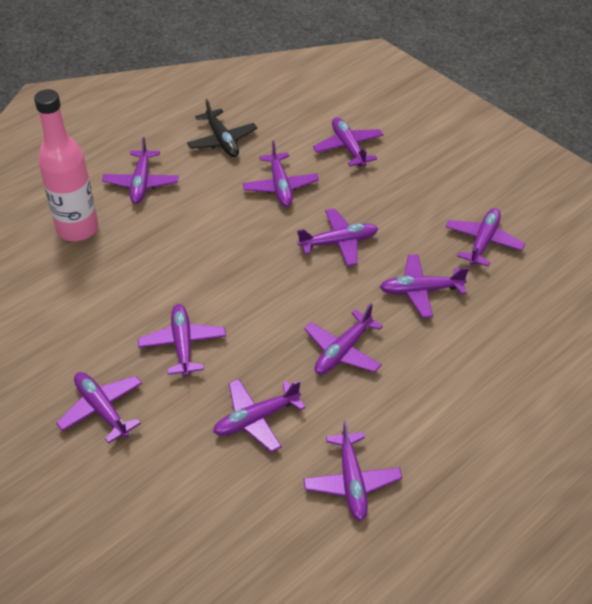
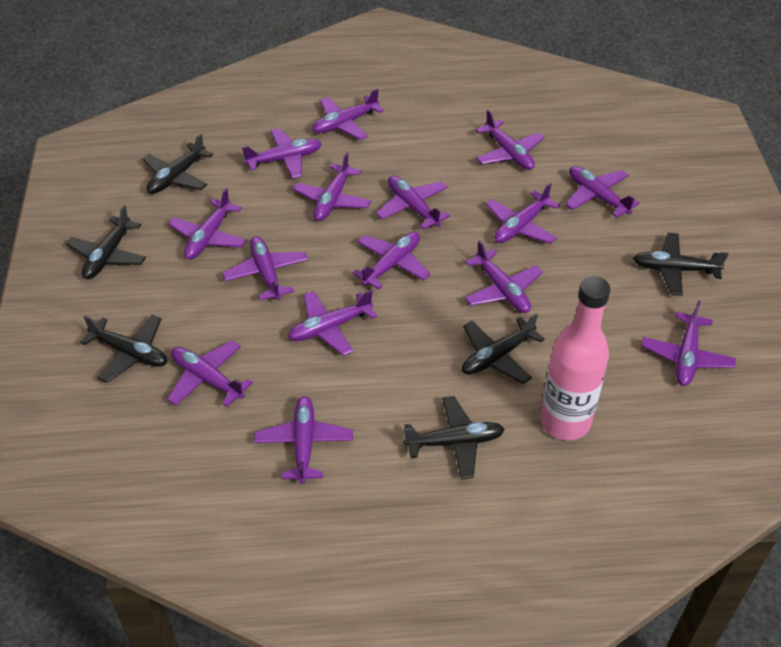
black plane: [187,99,257,157] = 1 -> [66,205,146,279] [80,315,167,383] [143,134,213,194] [403,396,505,479] [462,313,545,384] [633,233,729,296] = 6
purple plane: [56,372,142,444] [102,137,179,204] [138,304,226,377] [213,379,306,452] [243,141,319,207] [297,208,378,266] [303,420,402,521] [304,303,383,375] [313,117,383,167] [380,254,469,318] [446,208,525,266] = 11 -> [167,340,253,407] [168,188,246,259] [222,236,308,301] [242,128,322,179] [254,396,353,484] [288,290,377,356] [293,152,371,221] [312,88,384,140] [352,232,430,290] [376,175,450,230] [465,240,543,313] [476,110,544,170] [486,183,560,244] [565,166,640,218] [641,301,736,386] = 15

